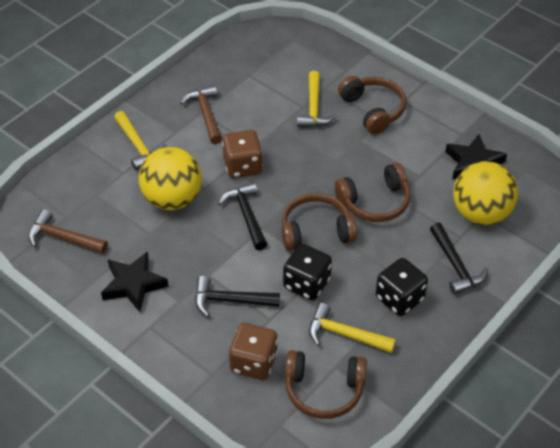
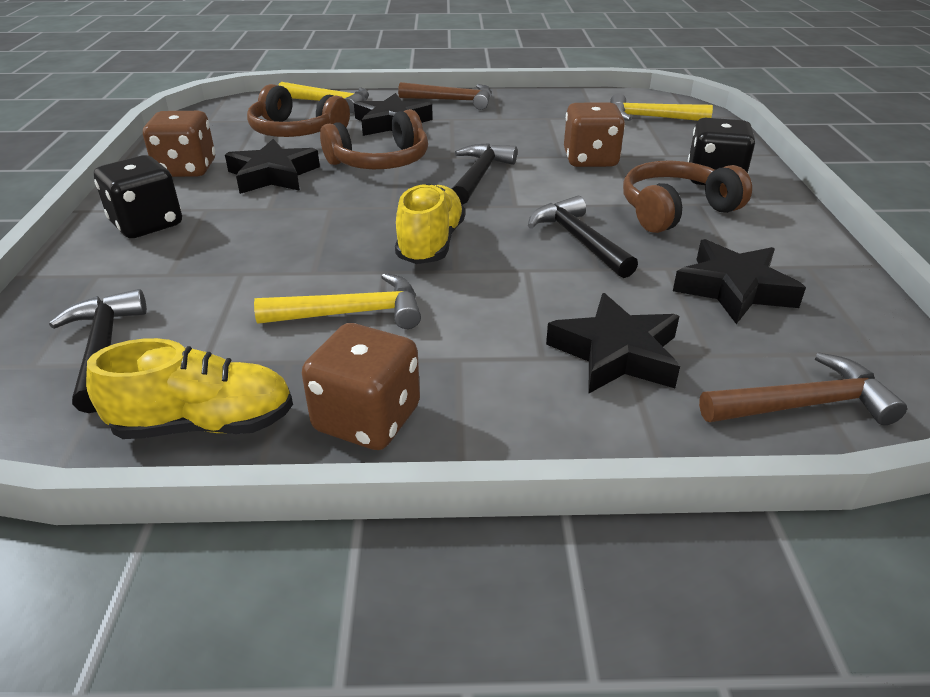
black star: [101,251,168,312] [445,134,507,179] = 2 -> [225,139,320,194] [354,93,433,136] [546,293,680,394] [673,239,806,324] = 4
brown dice: [222,130,263,178] [229,323,278,380] = 2 -> [143,111,215,177] [302,323,420,450] [564,102,625,167] = 3
brown headphones: [282,193,357,251] [285,350,367,419] [335,163,410,222] [338,76,407,134] = 4 -> [247,84,350,137] [320,109,428,169] [623,160,752,233] = 3
yellow ball: [139,147,202,210] [453,161,518,225] = 2 -> none = 0
yellow shoe: none = 0 -> [86,338,293,439] [395,183,465,264] = 2

